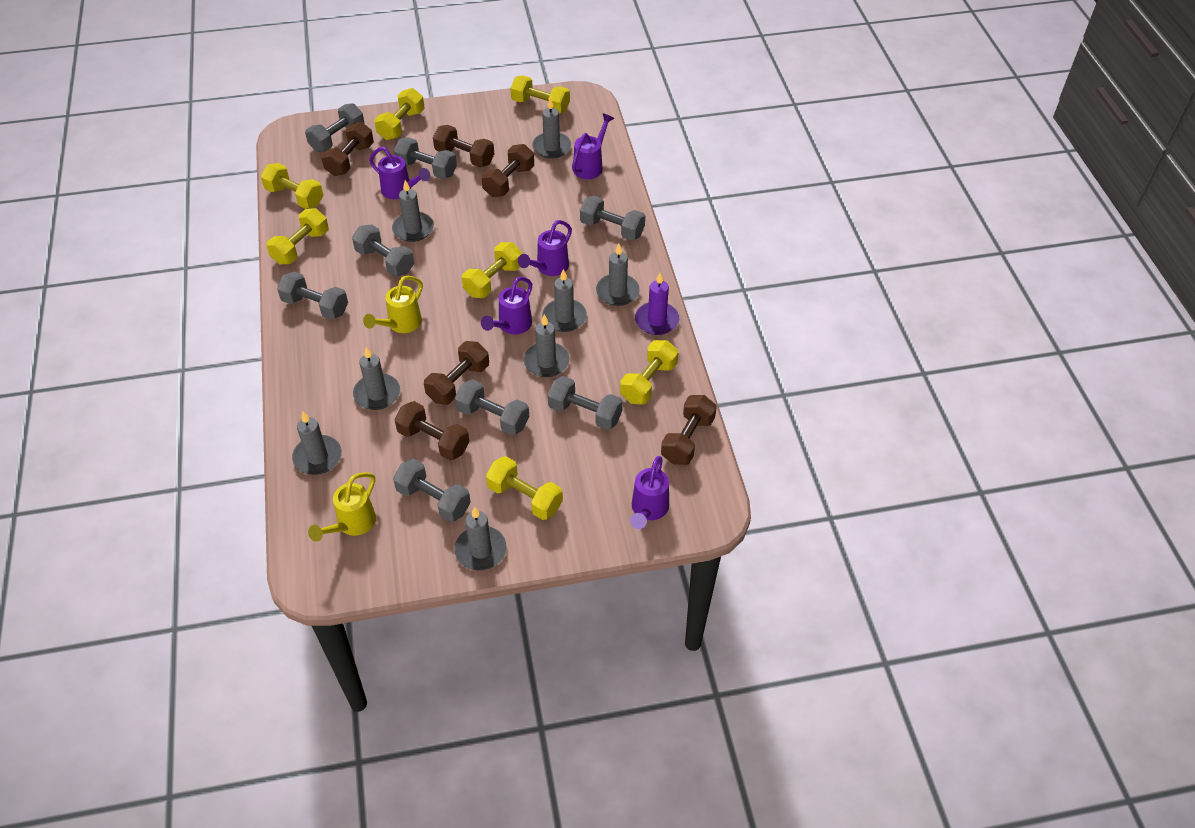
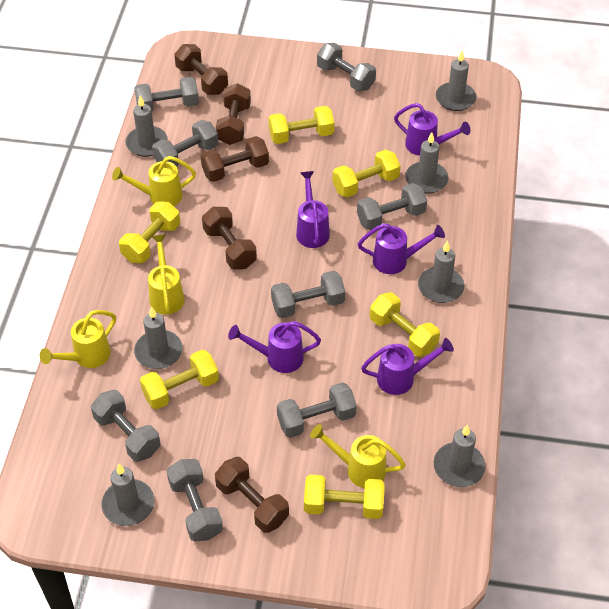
brown dumbbell: [321,122,374,176] [394,401,469,460] [424,341,489,405] [433,125,494,167] [481,144,534,197] [661,395,717,465] = 6 -> [174,44,228,95] [201,136,269,182] [202,207,257,269] [215,457,289,533] [216,83,251,145] = 5
grey candle: [292,412,342,475] [353,347,400,410] [392,180,434,242] [455,507,506,570] [524,314,569,377] [532,98,571,158] [542,269,587,332] [596,244,640,306] = 8 -> [101,464,155,526] [125,96,168,157] [134,307,183,369] [405,132,448,194] [418,240,464,303] [434,425,486,487] [436,51,476,111] = 7
purple candle: [635,273,679,335] = 1 -> none = 0
yellow dumbbell: [261,163,323,209] [266,208,329,264] [374,88,425,140] [462,242,522,298] [486,456,563,520] [510,75,570,113] [620,340,679,405] = 7 -> [119,202,180,263] [140,350,219,409] [268,106,334,144] [304,474,385,519] [332,149,401,198] [370,292,440,357] = 6
yellow watering can: [308,472,376,542] [363,276,423,333] = 2 -> [40,310,116,368] [112,156,196,206] [148,234,185,315] [310,424,406,488] = 4

